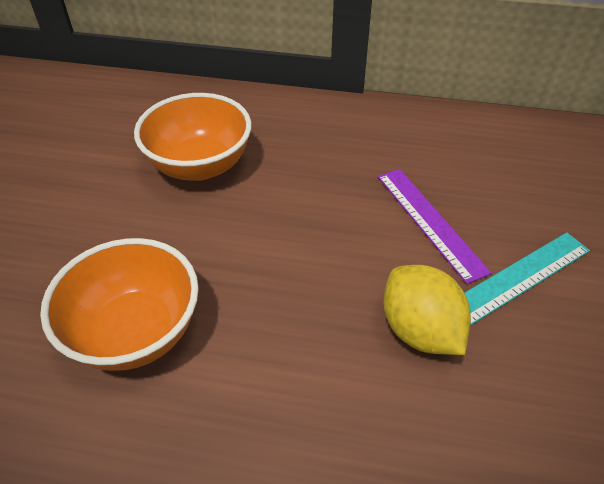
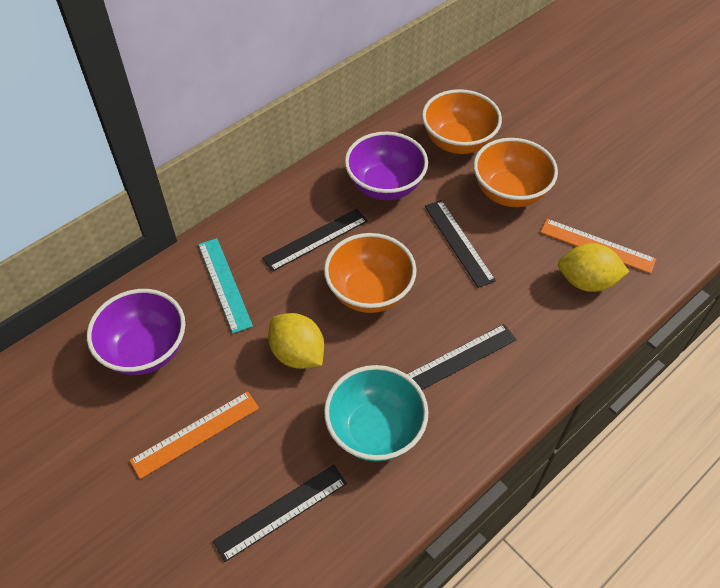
black ruler: none = 0 -> [213,465,347,562] [262,209,368,272] [407,324,517,390] [425,200,496,288] = 4
orange bowl: [40,238,199,371] [134,93,252,181] = 2 -> [324,233,417,313] [422,89,502,154] [473,138,558,207] = 3
orange ruler: none = 0 -> [130,391,259,479] [540,219,656,274] = 2
purple bowl: none = 0 -> [87,289,185,375] [345,132,428,200] = 2
purple ruler: [378,169,492,284] = 1 -> none = 0
turquoise bowl: none = 0 -> [324,365,429,462] = 1
yellow lemon: [383,265,471,355] = 1 -> [268,313,324,369] [558,243,629,292] = 2

